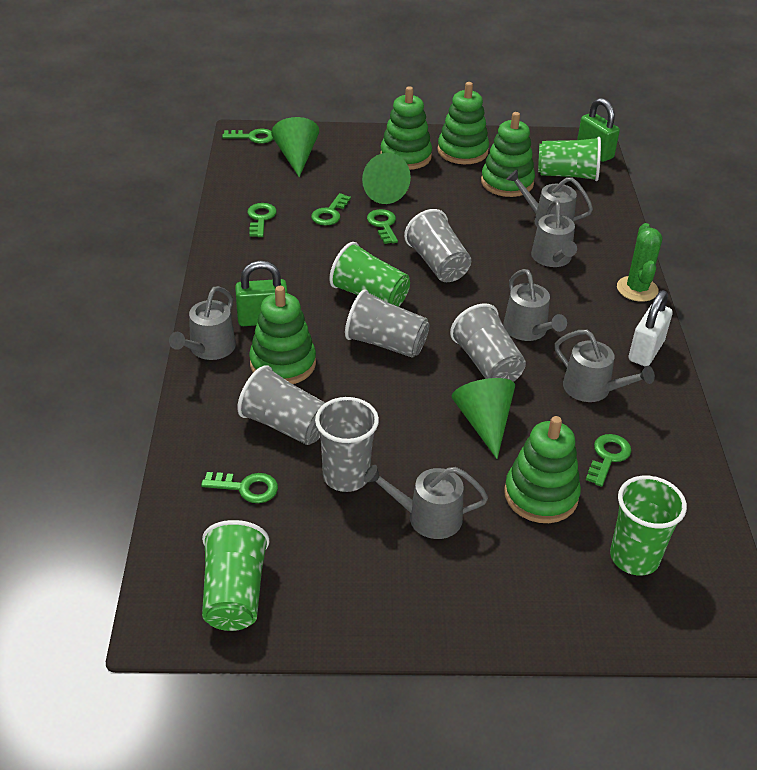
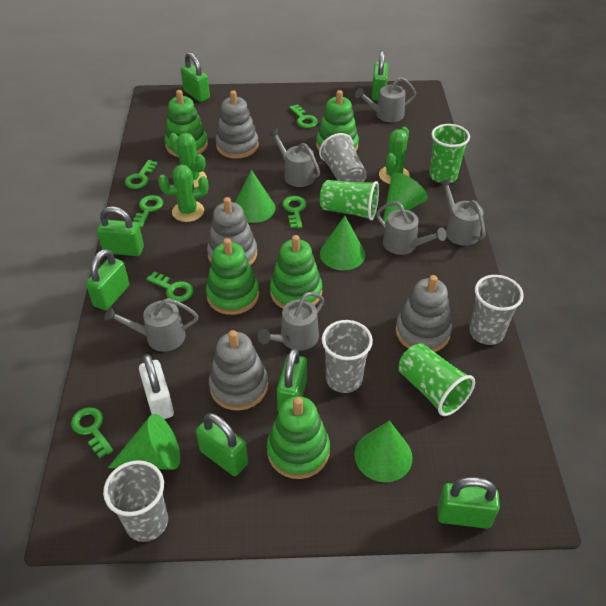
green cactus: [617,223,662,302] = 1 -> [158,165,209,222] [169,133,207,188] [379,127,409,184] = 3
green cone: [271,117,319,177] [362,153,411,204] [452,378,515,459] = 3 -> [108,414,180,470] [235,170,275,223] [320,216,365,270] [354,421,413,482] [383,173,428,223] = 5
green cup: [202,520,269,631] [329,242,410,307] [538,137,601,181] [610,476,687,576] = 4 -> [320,180,379,220] [398,343,475,416] [429,124,470,183] = 3
green padlock: [235,261,288,326] [577,98,620,162] = 2 -> [86,249,129,310] [97,206,144,256] [181,52,210,102] [196,413,248,476] [277,348,307,412] [372,51,388,101] [438,477,500,529] = 7
grey cup: [237,365,325,445] [315,397,379,492] [345,289,430,358] [404,209,471,282] [450,303,526,382] = 5 -> [103,460,168,542] [319,133,367,182] [322,320,373,393] [470,275,524,345] = 4
grey stacking toy: none = 0 -> [207,197,257,265] [209,330,268,411] [216,90,259,159] [395,275,452,352] = 4

